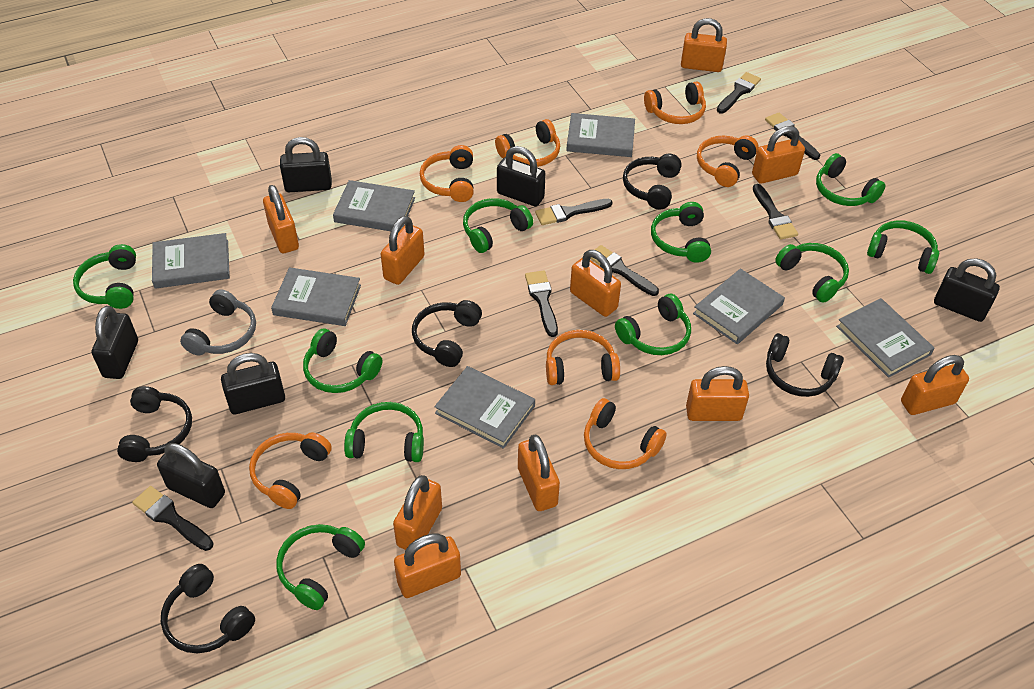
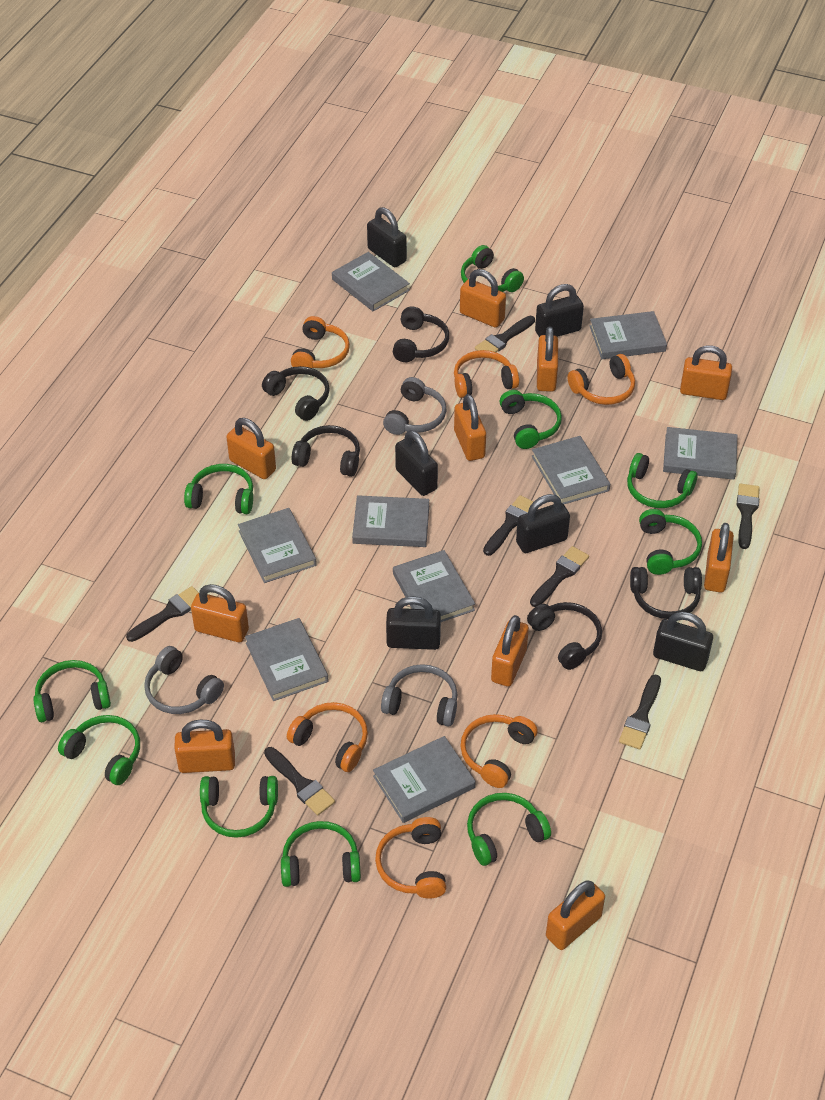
grey book: [152,233,230,289] [271,267,361,326] [333,180,415,231] [434,366,535,449] [566,113,635,157] [693,269,785,344] [836,298,934,378] = 7 -> [238,508,317,583] [245,618,329,701] [332,252,410,312] [352,495,429,547] [373,736,476,823] [393,550,475,622] [532,436,610,504] [590,311,667,359] [663,427,737,480] = 9
grey headphones: [180,289,256,355] = 1 -> [144,646,224,714] [381,664,457,727] [383,377,447,435] = 3
orange headphones: [249,432,332,509] [420,145,474,202] [495,119,560,167] [546,330,620,385] [584,398,667,469] [644,82,706,124] [697,136,759,187] = 7 -> [287,702,368,772] [291,316,350,368] [375,817,446,899] [454,350,519,398] [460,714,538,788] [567,354,635,405] = 6

